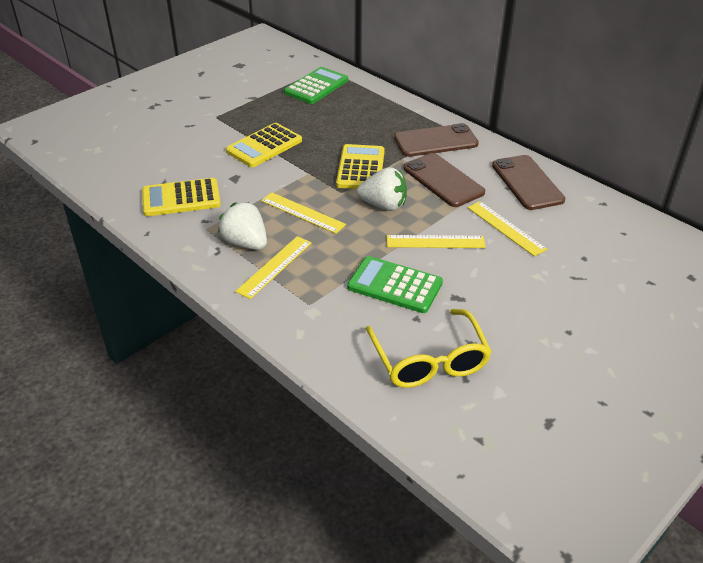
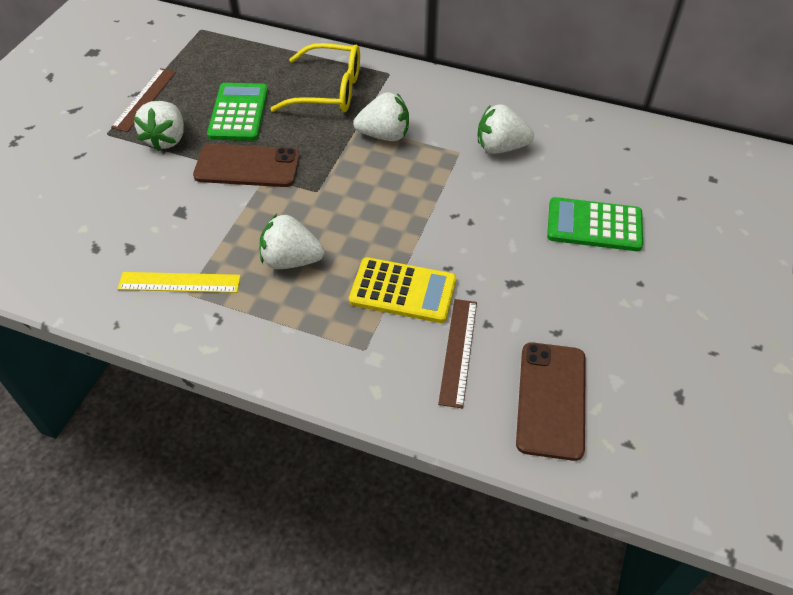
brown phone: [394,123,479,157] [403,153,485,207] [492,155,565,210] = 3 -> [193,144,300,187] [516,342,586,461] = 2
brown ruler: none = 0 -> [111,68,176,132] [438,299,477,409] = 2
white strawberry: [218,202,267,250] [357,167,407,211] = 2 -> [134,101,184,151] [260,214,325,269] [353,92,409,141] [478,104,534,154] = 4
yellow calculator: [142,178,221,216] [226,123,302,167] [336,144,385,189] = 3 -> [349,257,456,323] = 1
yellow ruler: [235,236,312,299] [261,192,346,234] [387,235,486,248] [467,201,547,256] = 4 -> [118,272,241,293] = 1

